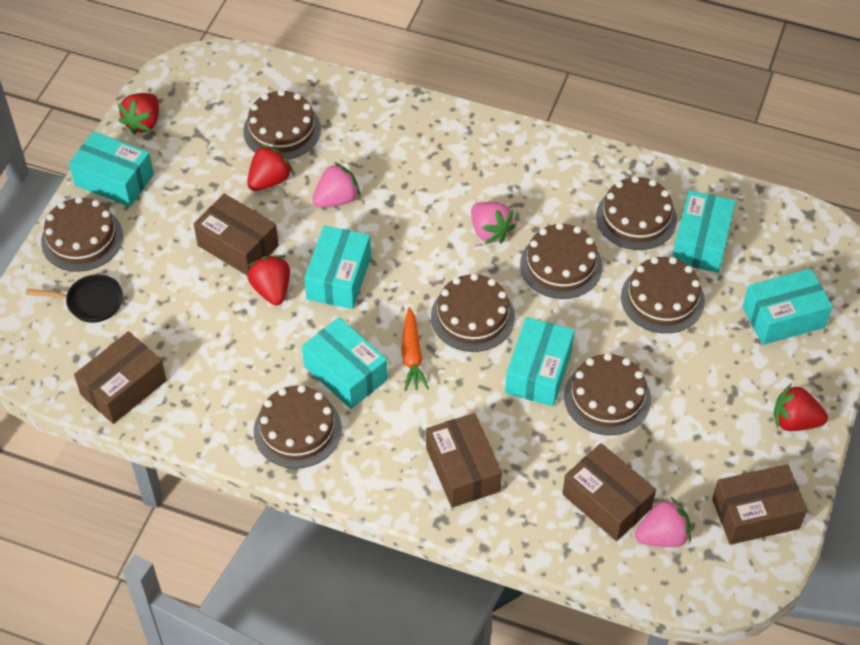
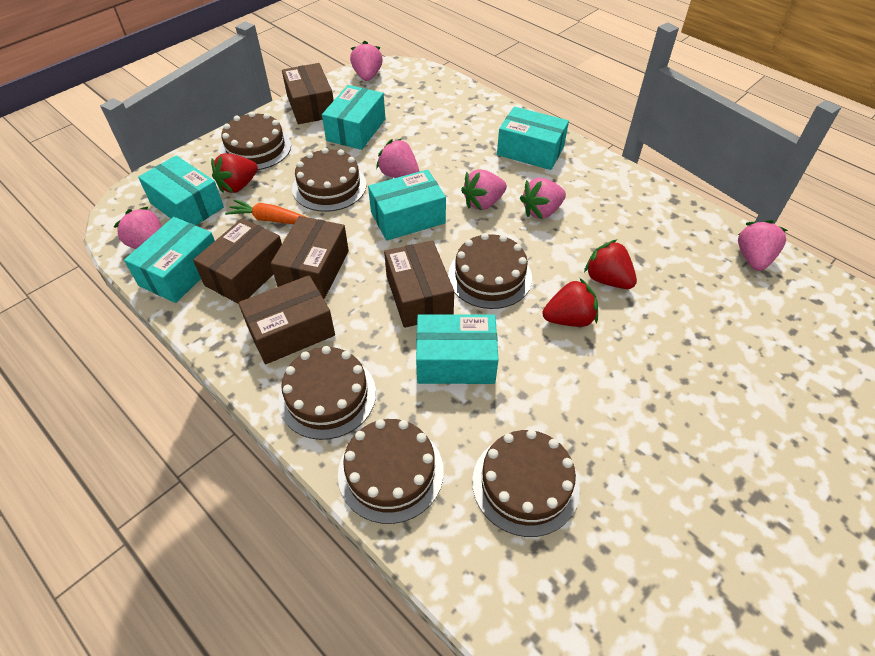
black pan: [26,274,123,323] = 1 -> none = 0
brown cake: [41,197,123,272] [243,90,321,159] [254,385,342,469] [431,273,515,352] [520,223,603,299] [564,353,651,435] [596,176,677,250] [621,257,705,333] = 8 -> [220,112,291,170] [278,346,376,440] [292,148,366,212] [338,419,443,524] [448,233,532,309] [472,430,580,537] = 6
pink strawberry: [312,162,360,207] [471,202,516,244] [635,497,691,547] = 3 -> [114,207,162,249] [350,41,383,81] [376,139,419,178] [461,169,507,210] [520,178,566,219] [738,220,788,271] = 6
red strawberry: [118,93,159,135] [247,144,293,191] [247,255,290,305] [774,383,828,431] = 4 -> [211,153,258,193] [542,278,598,327] [584,239,637,289] = 3

